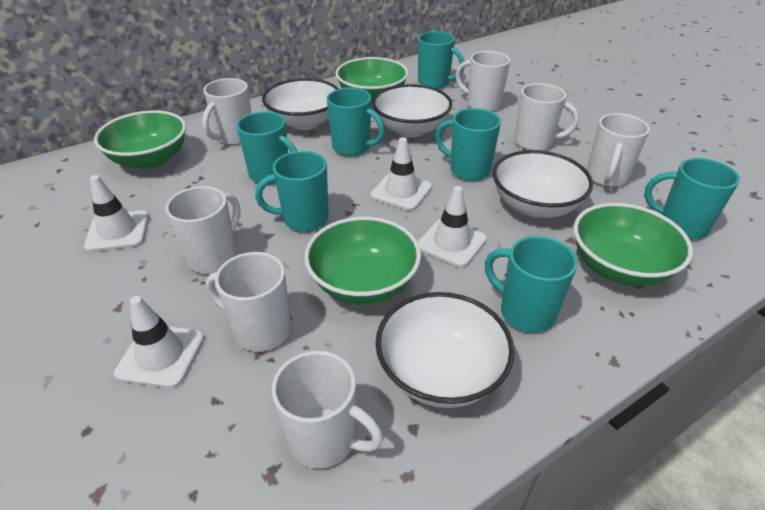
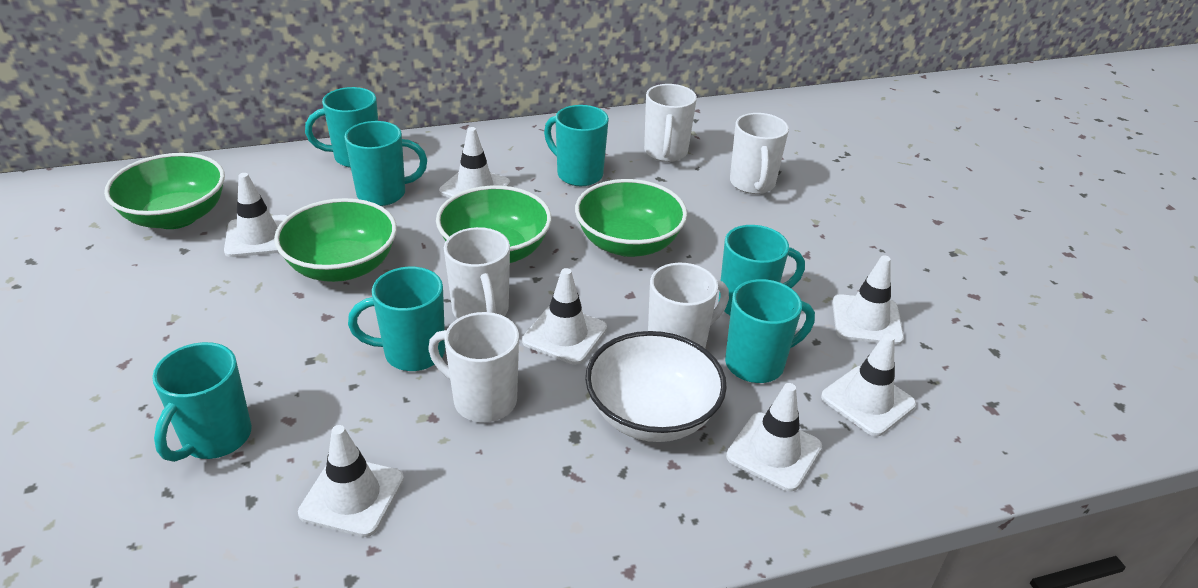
white bowl: [262,78,338,130] [372,84,452,137] [375,292,515,408] [493,150,593,218] = 4 -> [585,331,727,442] = 1
white mug: [166,186,240,273] [202,78,251,145] [206,252,291,352] [272,351,384,469] [456,51,510,112] [515,83,579,151] [587,113,650,187] = 7 -> [428,312,519,423] [444,227,510,319] [644,84,697,162] [648,263,729,348] [730,113,789,194] = 5
white traffic cone: [84,175,149,252] [114,296,204,388] [370,137,432,211] [418,186,487,267] = 4 -> [224,173,287,257] [298,425,404,537] [439,127,510,198] [522,268,607,365] [726,383,822,491] [821,334,916,436] [832,255,904,345] = 7

